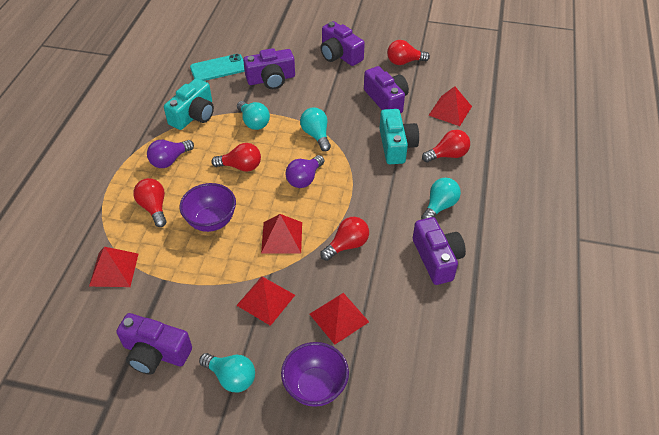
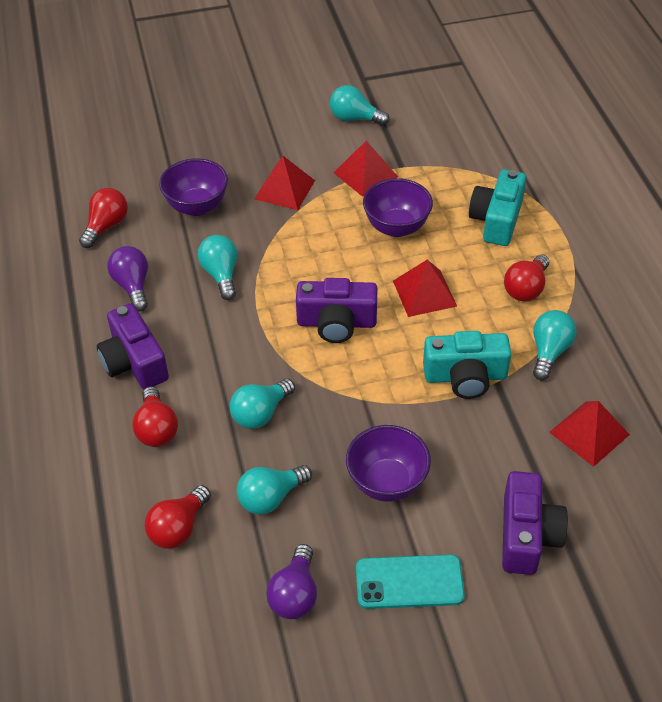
purple bowl: [180,183,236,232] [281,342,349,407] = 2 -> [159,158,228,216] [346,425,431,502] [363,178,433,237] = 3
purple camera: [116,313,192,375] [243,48,295,89] [321,21,365,66] [364,66,409,113] [413,217,466,285] = 5 -> [97,303,169,389] [296,278,377,343] [502,471,568,575] = 3
red light bulb: [133,178,167,227] [211,143,261,172] [320,217,369,261] [387,40,430,65] [422,130,470,162] = 5 -> [79,188,128,248] [132,386,178,447] [145,485,211,549] [504,255,549,302] = 4
red pyramid: [89,247,138,287] [236,276,295,326] [261,214,302,253] [310,293,369,345] [429,86,472,126] = 5 -> [255,156,315,210] [334,141,398,197] [393,260,457,317] [549,401,630,467] = 4
turquoise light bulb: [199,353,255,392] [237,101,270,130] [300,108,331,151] [421,178,461,220] = 4 -> [198,235,237,300] [230,379,295,429] [236,465,312,514] [330,85,390,125] [533,310,577,380] = 5

